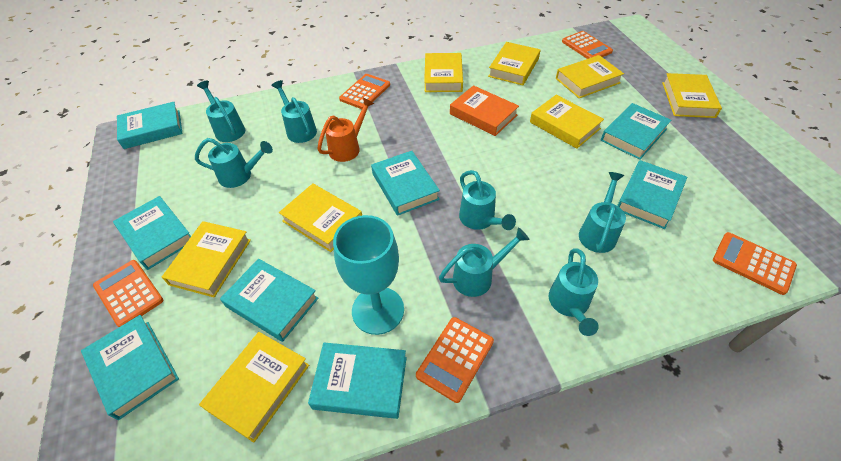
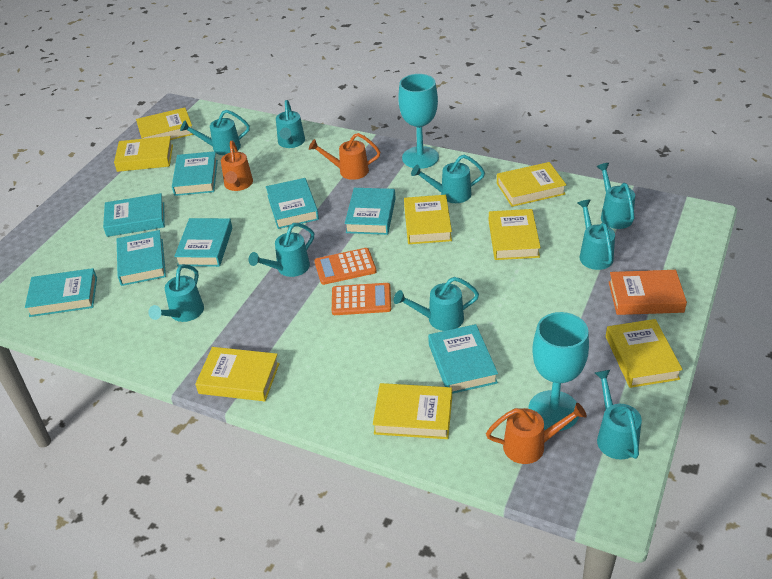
orange calculator: [93,260,163,327] [339,74,390,109] [416,317,494,403] [562,31,613,59] [713,232,797,295] = 5 -> [314,248,377,285] [332,283,391,315] = 2
orange watering can: [317,97,374,162] = 1 -> [221,141,253,191] [309,133,380,180] [486,403,587,464] = 3
turquoise goblet: [333,215,404,335] = 1 -> [398,74,439,169] [528,312,589,431] = 2
turquoise watering can: [195,138,273,188] [197,81,245,142] [271,80,317,143] [439,227,529,297] [459,170,516,230] [549,248,599,336] [579,172,626,253] = 7 -> [148,264,204,322] [180,110,250,155] [249,223,314,277] [276,100,305,148] [394,277,479,331] [411,155,485,203] [578,199,615,270] [595,370,642,460] [596,163,635,229] = 9

